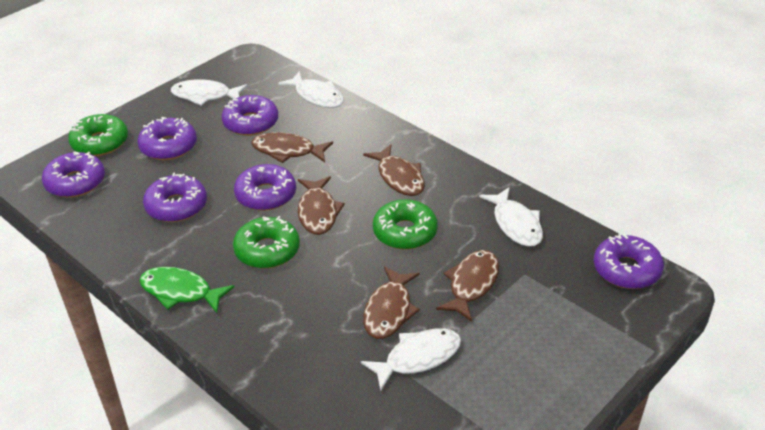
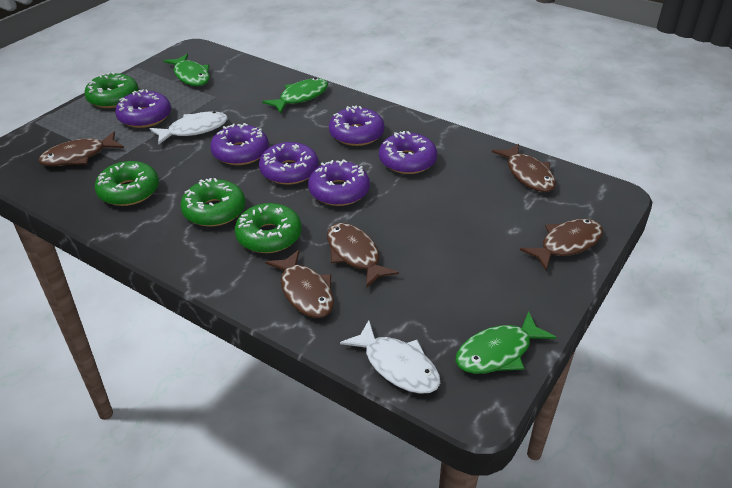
green donut: [68,114,128,156] [233,216,300,268] [373,199,438,249] = 3 -> [84,72,139,108] [95,161,159,206] [180,178,245,227] [235,203,302,253] = 4
green fish: [139,267,234,313] = 1 -> [164,54,210,86] [262,78,328,114] [455,311,557,374] = 3
white fish: [171,79,247,106] [278,71,344,108] [361,328,461,391] [479,187,543,247] = 4 -> [149,111,228,145] [340,320,440,394] = 2

